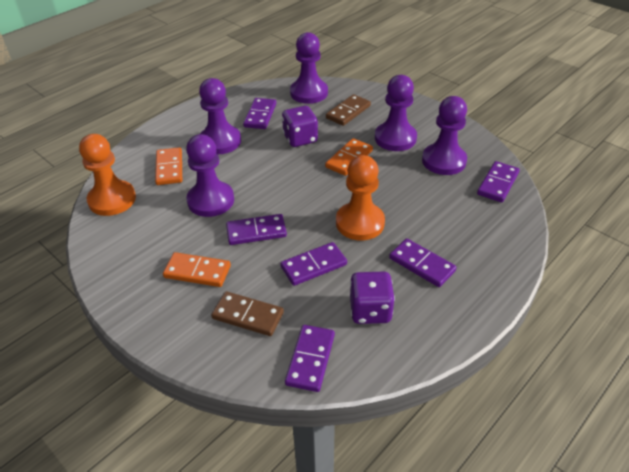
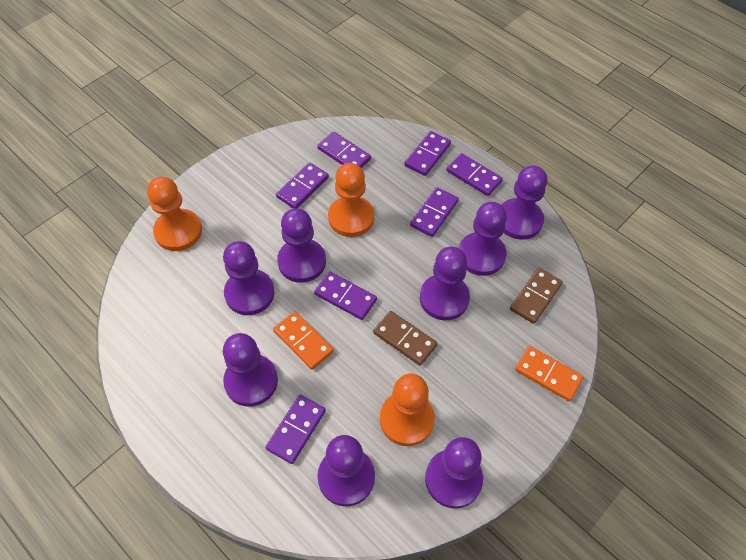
orange domino: [155,147,182,185] [163,252,231,287] [325,138,373,176] = 3 -> [273,311,334,370] [515,346,584,401] = 2
orange pawn: [79,134,136,216] [336,155,385,240] = 2 -> [147,177,202,251] [328,163,374,237] [380,373,435,446] = 3
purple dice: [282,106,318,147] [350,272,395,324] = 2 -> none = 0
purple domino: [226,214,287,245] [243,98,276,129] [280,242,347,286] [285,325,335,392] [389,238,457,287] [477,161,520,202] = 6 -> [265,395,326,464] [276,163,329,209] [314,272,377,320] [317,132,371,168] [404,131,451,176] [410,187,459,237] [446,153,503,196] = 7
purple pawn: [186,134,234,217] [199,78,241,154] [290,32,328,104] [375,75,417,151] [422,96,467,175] = 5 -> [223,241,275,315] [223,333,278,406] [277,208,326,283] [318,435,375,506] [420,246,470,320] [425,437,483,509] [459,202,507,276] [502,165,547,240] = 8

